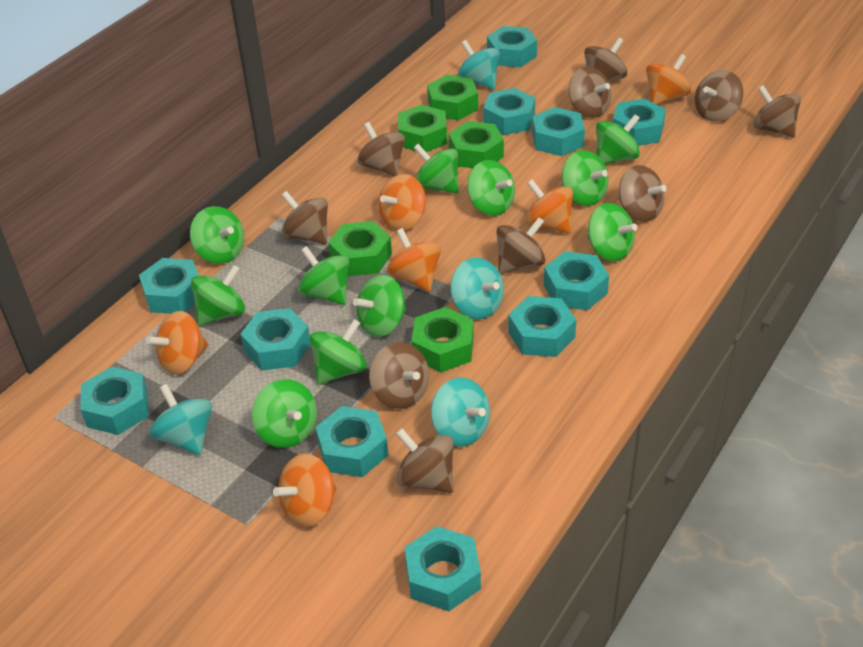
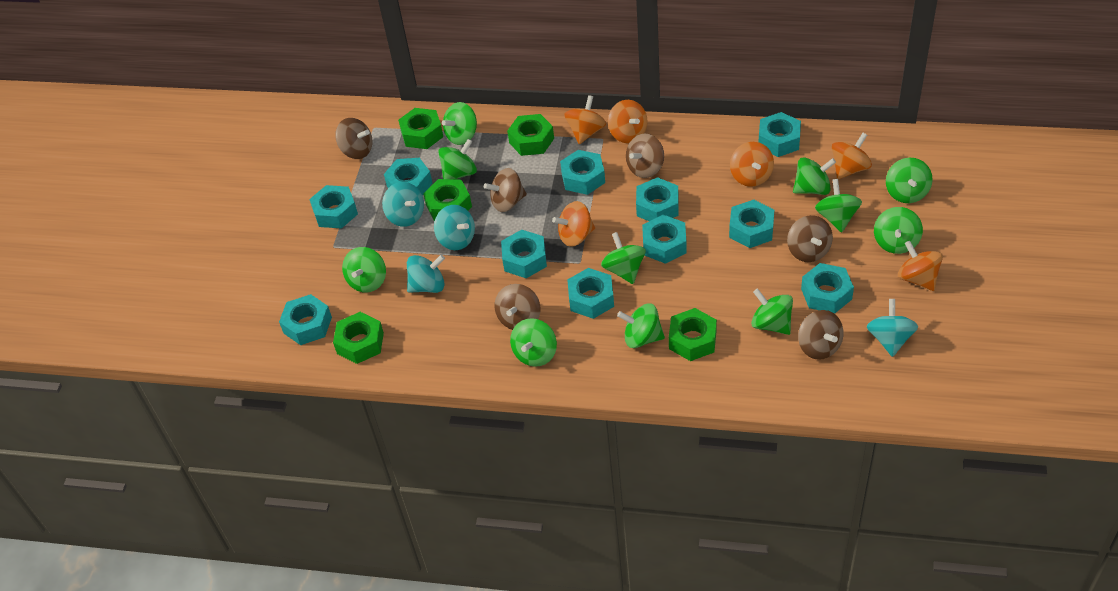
brown spinning top: [281,191,328,245] [357,122,405,177] [369,342,429,409] [396,428,453,493] [496,217,545,274] [569,67,611,118] [584,37,627,82] [619,165,667,222] [695,70,743,122] [753,85,801,138] = 10 -> [335,118,373,159] [484,168,527,212] [495,284,540,330] [626,134,664,178] [787,215,833,262] [798,310,843,360] = 6

